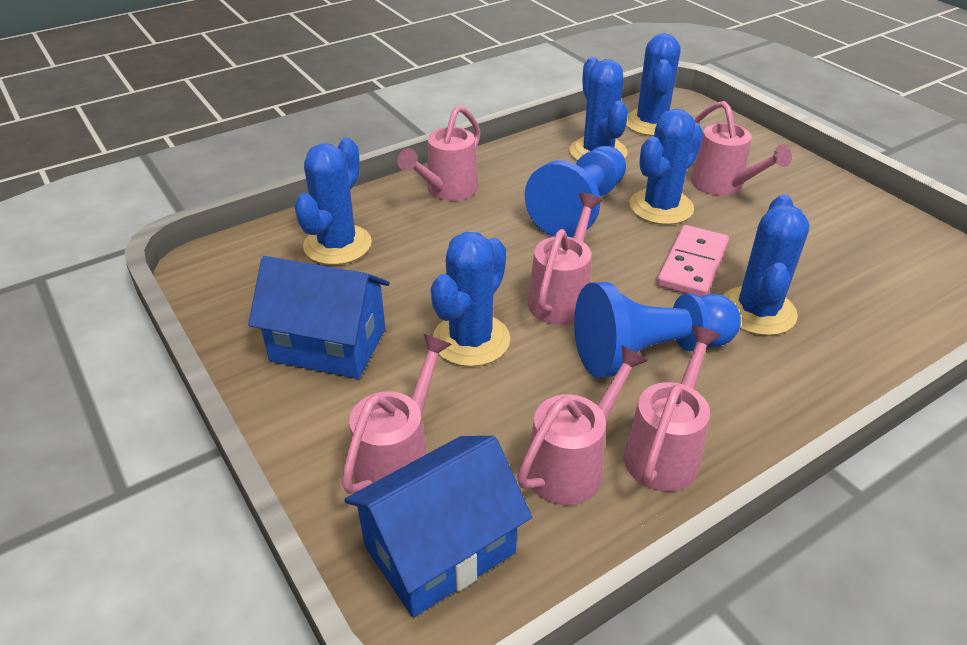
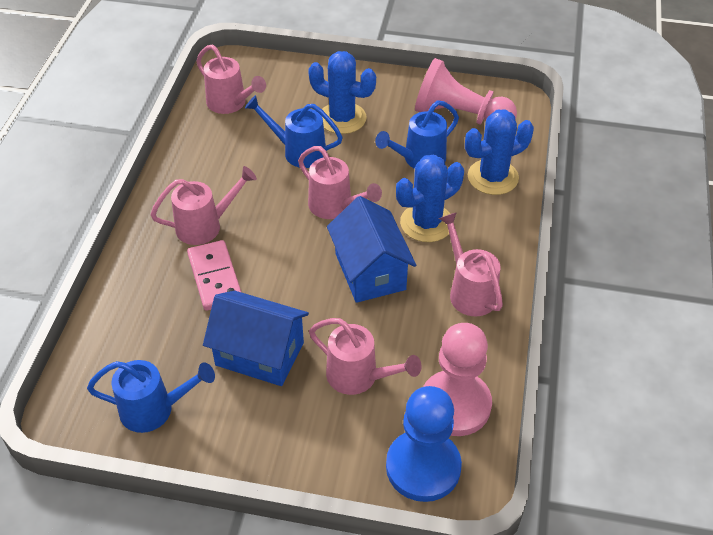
blue cactus: [294,138,372,265] [431,232,510,367] [569,57,628,161] [626,33,680,136] [629,109,703,225] [723,194,809,336] = 6 -> [308,51,376,134] [396,154,464,242] [465,109,534,195] = 3
blue pawn: [525,146,626,238] [574,282,741,378] = 2 -> [386,386,462,502] = 1
blue watering can: none = 0 -> [87,360,215,433] [245,95,343,168] [375,100,459,169] = 3
pink pawn: none = 0 -> [415,58,517,125] [423,323,492,436] = 2
pink watering can: [342,334,452,494] [397,106,481,201] [517,345,648,505] [528,193,602,325] [624,326,721,492] [691,101,792,196] = 6 -> [150,166,257,245] [196,45,266,114] [298,146,382,219] [309,318,422,395] [439,212,503,317] = 5

